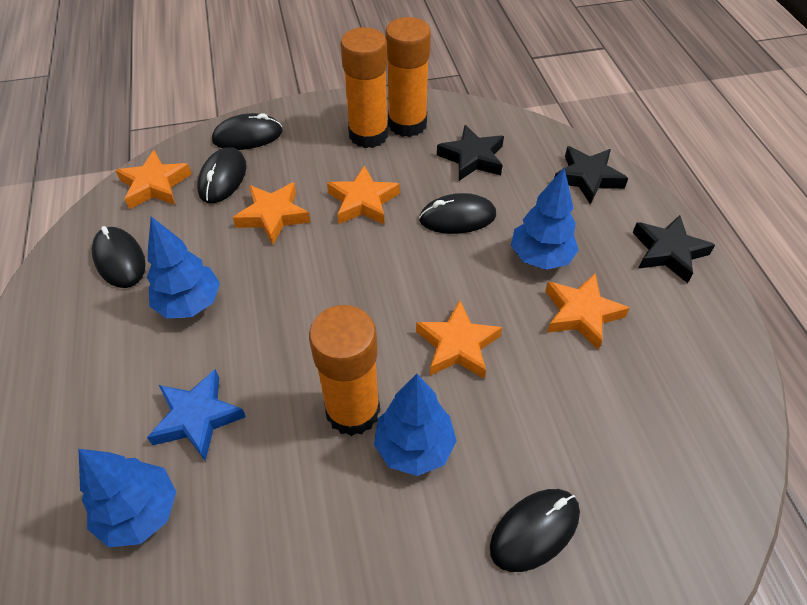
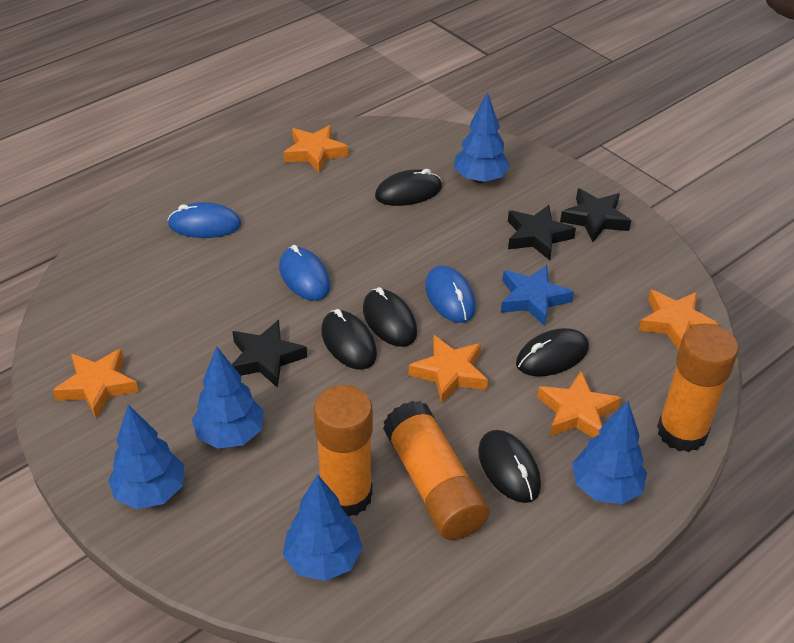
blue mouse: none = 0 -> [168,202,241,238] [279,245,331,301] [425,265,476,323] = 3
blue tree: [79,449,176,547] [147,216,220,319] [374,374,457,476] [511,168,579,270] = 4 -> [108,404,184,509] [192,346,264,449] [283,474,363,581] [454,92,510,183] [572,401,647,504] = 5

